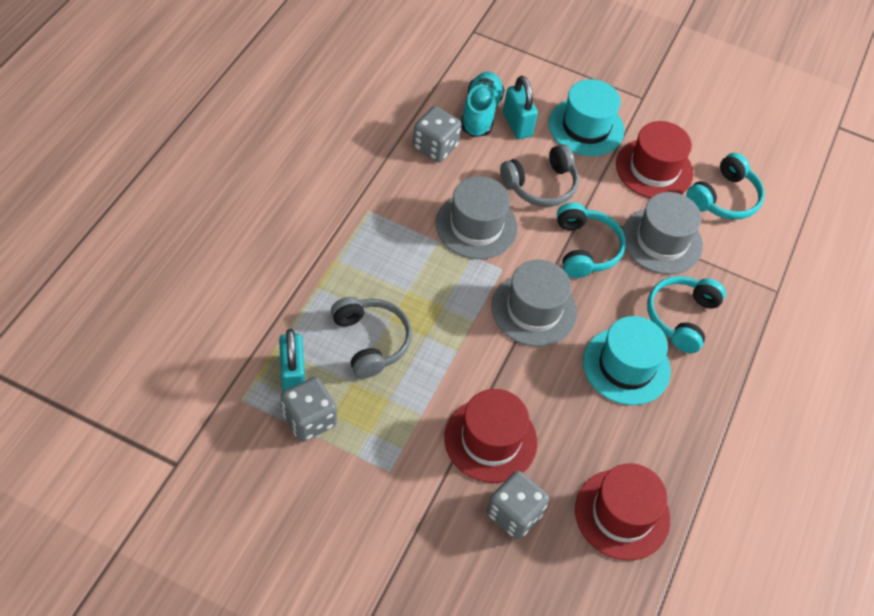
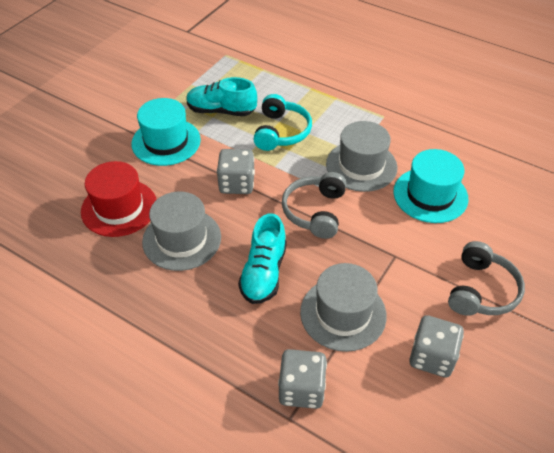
red hat: [444,389,537,483] [575,463,670,561] [616,121,693,198] = 3 -> [81,161,157,237] = 1
turquoise headphones: [557,202,626,278] [647,276,726,353] [686,153,765,220] = 3 -> [253,94,312,151] = 1
turquoise padlock: [279,329,305,392] [503,76,538,139] = 2 -> none = 0
turquoise shoe: [461,72,505,137] = 1 -> [186,77,257,116] [238,213,287,304] = 2

